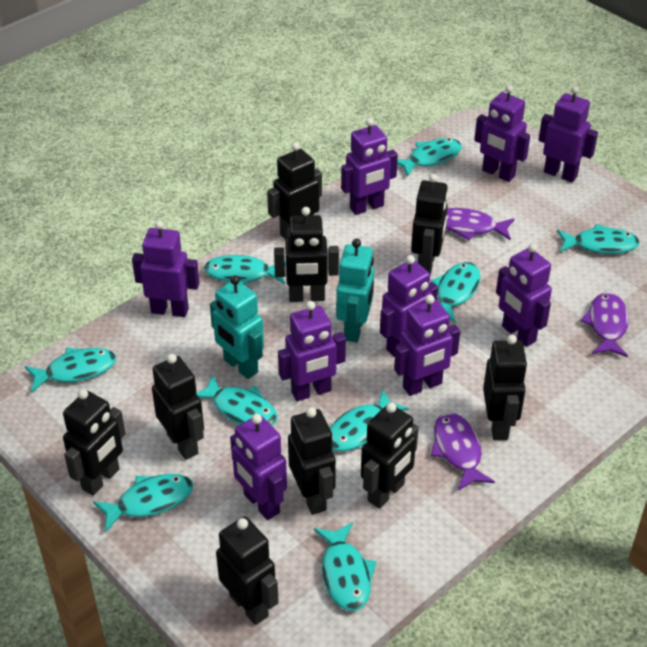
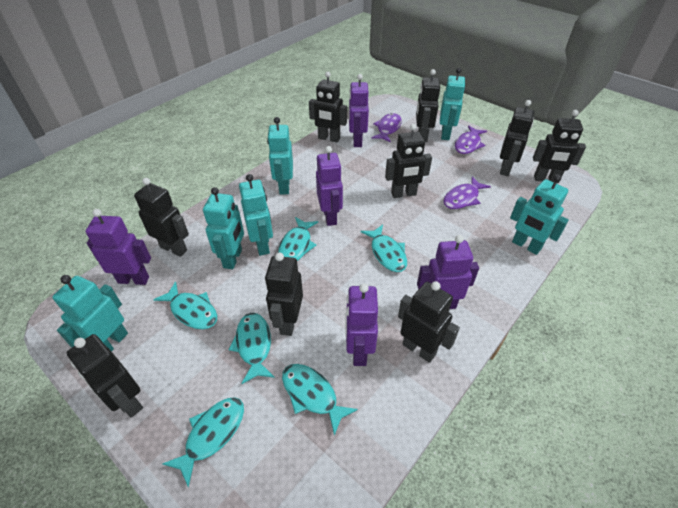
purple robot: [132,220,199,317] [230,414,287,520] [278,301,346,401] [341,118,398,215] [380,255,438,357] [394,295,460,396] [474,85,530,182] [496,243,552,347] [539,86,598,182] = 9 -> [85,209,151,285] [316,146,343,226] [345,283,378,366] [349,74,369,147] [417,235,479,309] = 5
turquoise fish: [25,348,116,393] [93,474,193,532] [196,374,278,426] [204,255,286,285] [314,522,377,611] [330,389,409,451] [397,138,462,177] [431,262,481,322] [557,224,640,254] = 9 -> [153,282,217,329] [162,397,244,487] [228,313,275,384] [278,217,318,261] [282,364,358,435] [361,224,407,272] = 6
turquoise robot: [210,275,264,379] [336,239,374,343] = 2 -> [52,275,128,352] [203,187,244,269] [239,174,273,256] [267,117,293,195] [440,68,465,140] [510,174,569,255] = 6

